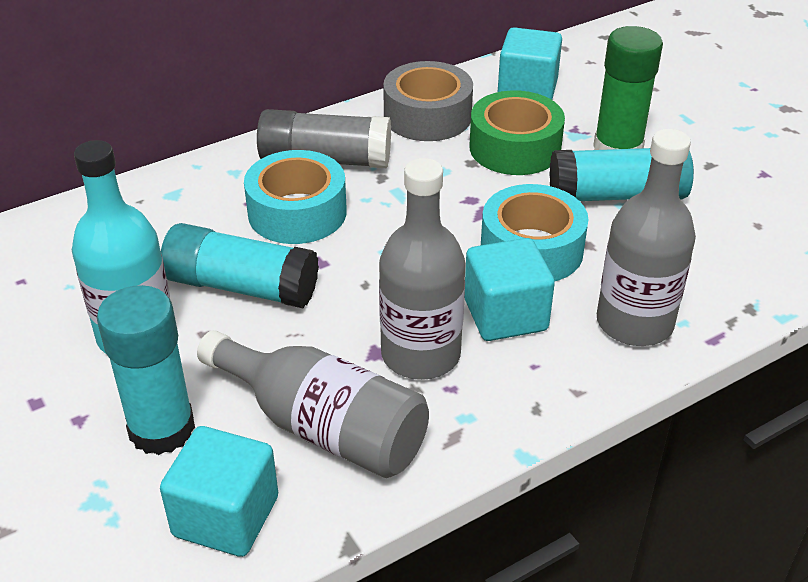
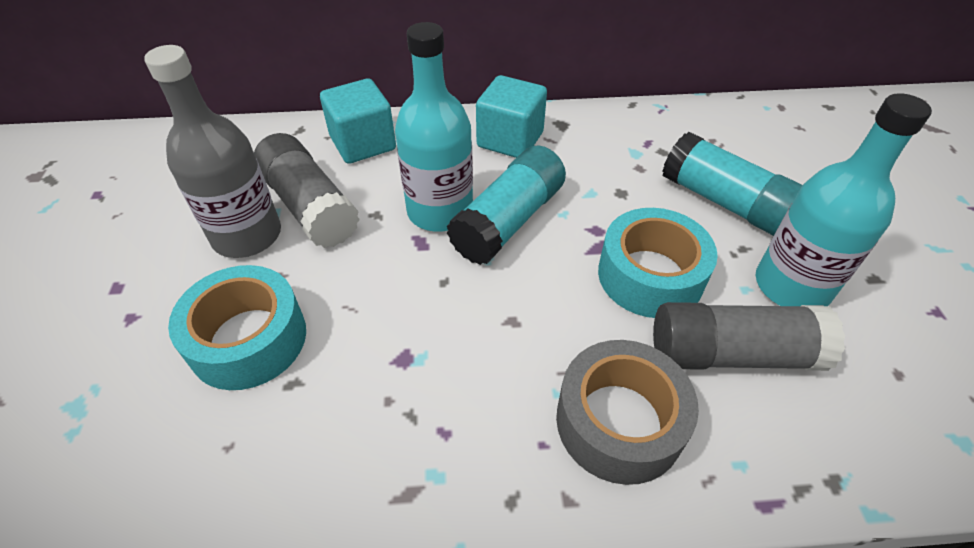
green glue stick: [593,26,663,150] = 1 -> none = 0
green tape: [470,90,565,175] = 1 -> none = 0
grey bottle: [197,330,429,478] [379,158,466,380] [597,129,696,346] = 3 -> [144,45,281,258] = 1
grey glue stick: [257,109,391,168] = 1 -> [254,133,360,248] [653,302,845,371] = 2
turquoise bottle: [72,140,170,353] = 1 -> [395,22,473,232] [756,93,932,306] = 2
turquoise cube: [160,426,278,557] [464,238,555,341] [498,27,562,100] = 3 -> [320,79,396,164] [476,75,547,158] = 2
turquoise glue stick: [97,285,195,455] [161,223,319,308] [549,148,694,201] = 3 -> [447,145,566,265] [662,132,802,236] = 2

